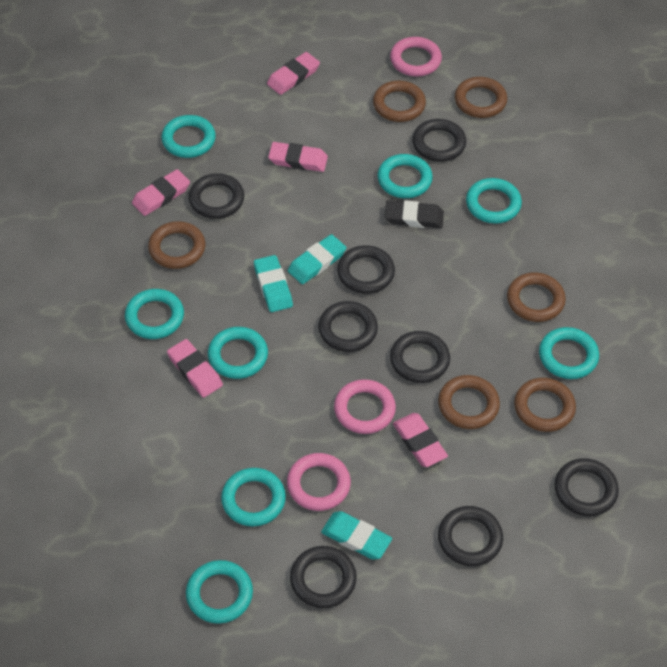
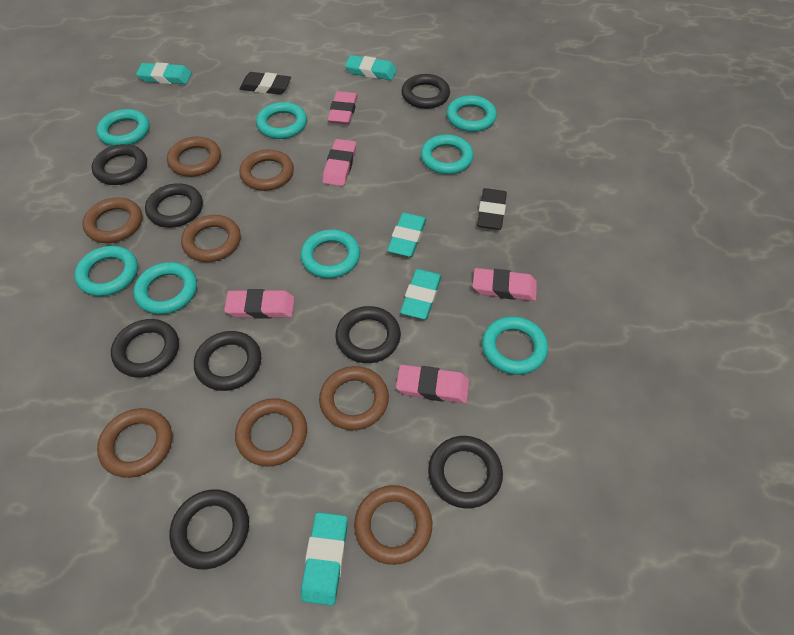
black eraser: [385,200,444,229] = 1 -> [240,72,291,95] [477,188,507,230] = 2
brown ring: [148,221,205,269] [373,81,426,122] [438,375,500,429] [455,77,507,118] [507,272,566,322] [514,378,576,432] = 6 -> [82,198,142,243] [97,408,172,478] [167,137,221,177] [181,215,241,262] [235,398,307,466] [239,149,294,191] [319,366,389,430] [354,485,432,565] = 8
pink ring: [287,453,351,511] [334,379,396,434] [390,37,442,76] = 3 -> none = 0
turquoise eraser: [254,255,293,312] [288,234,346,284] [321,511,392,560] = 3 -> [136,63,192,84] [301,512,348,606] [345,55,397,80] [387,213,427,257] [400,269,442,319] = 5

